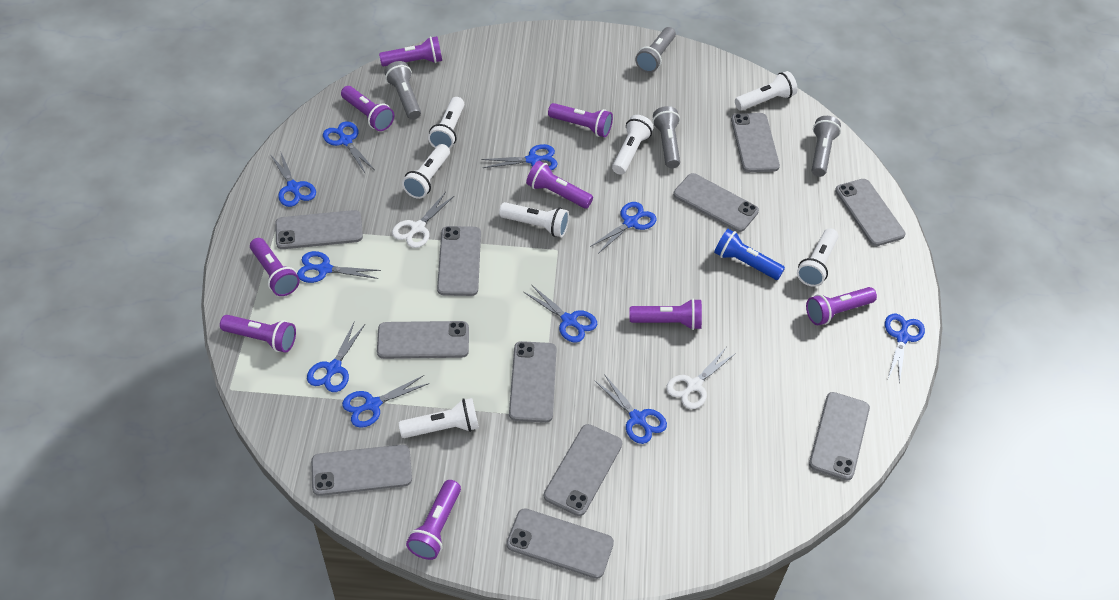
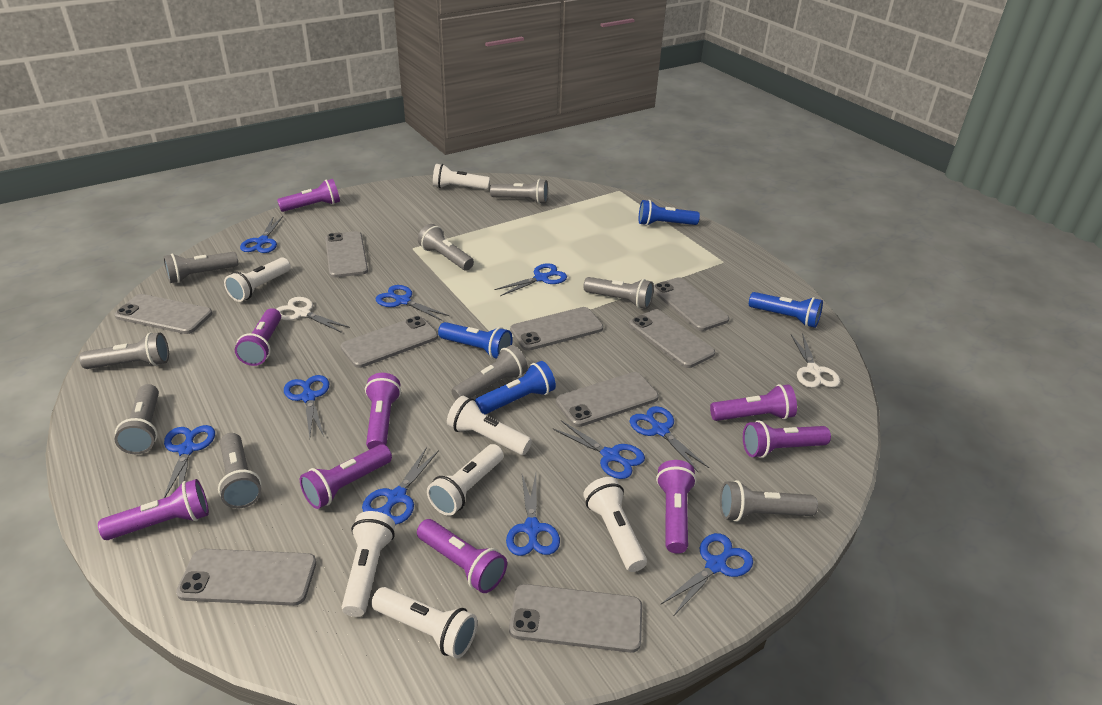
blue flashlight: [714,229,785,280] = 1 -> [438,322,513,359] [475,361,556,415] [639,200,700,226] [749,292,823,328] = 4
grey flashlight: [384,61,421,120] [635,27,676,73] [652,106,680,168] [811,116,841,177] = 4 -> [79,333,169,369] [115,384,159,454] [163,252,238,283] [218,433,262,509] [418,224,474,271] [451,345,528,400] [490,179,548,204] [583,277,654,309] [720,480,818,522] = 9
grey phone: [275,210,363,249] [311,445,412,496] [377,321,469,359] [437,226,481,296] [506,508,614,579] [509,341,557,423] [544,424,622,516] [673,173,759,232] [731,113,780,172] [809,392,870,481] [835,179,905,246] = 11 -> [114,294,212,334] [176,549,317,606] [325,231,368,278] [341,316,438,368] [509,584,642,653] [510,307,603,351] [556,372,659,427] [629,309,715,368] [653,277,729,331] = 9

